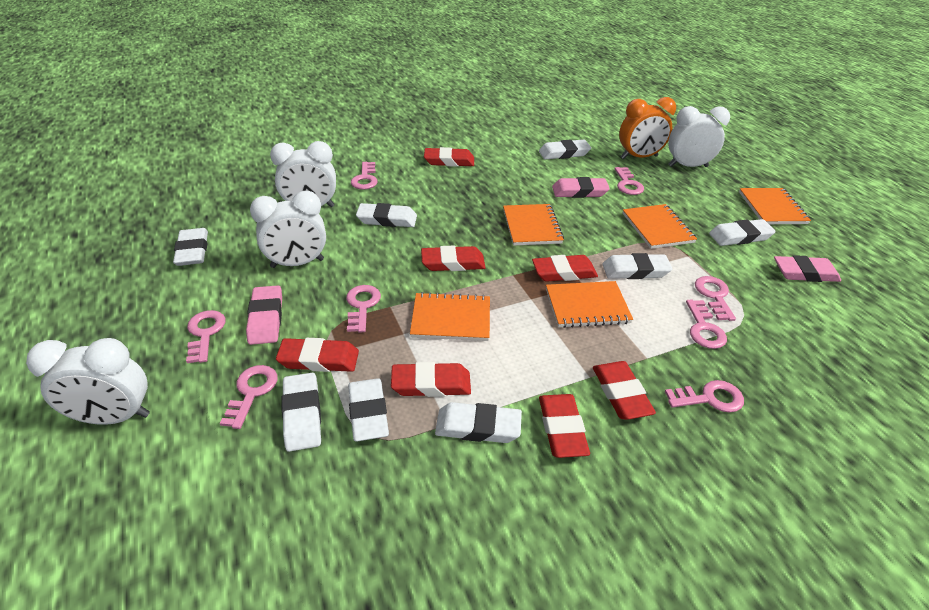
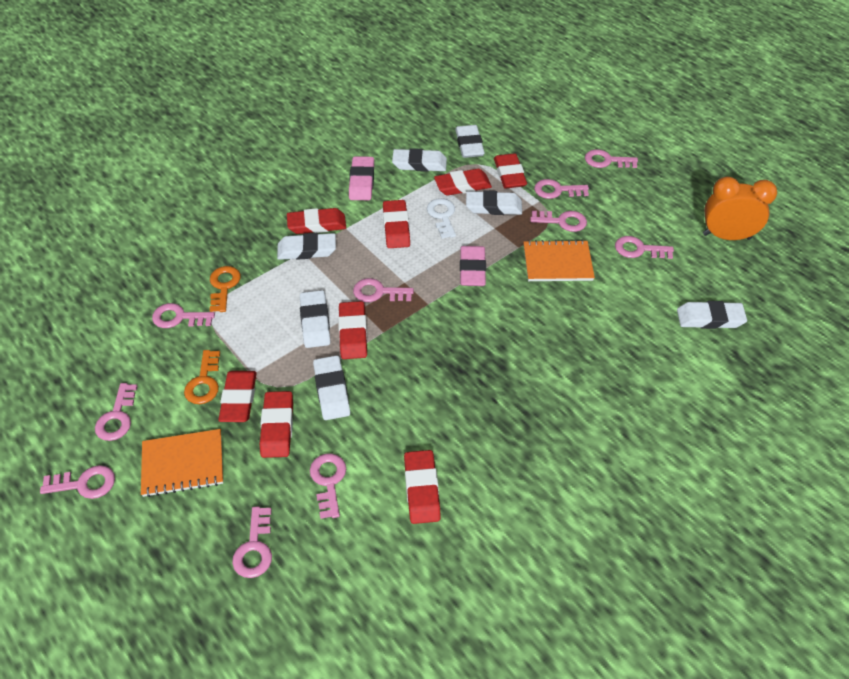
orange key: none = 0 -> [184,350,220,404] [210,266,241,312] = 2
orange notebook: [410,292,490,341] [503,204,564,246] [546,281,633,328] [623,204,697,249] [739,188,811,224] = 5 -> [141,429,223,497] [524,240,595,281] = 2
pink eraser: [246,285,282,345] [552,177,610,198] [774,255,841,282] = 3 -> [349,156,374,200] [460,246,486,286] = 2
pink key: [186,310,226,363] [220,365,278,429] [346,285,381,333] [351,162,378,190] [615,167,644,195] [665,380,744,413] [686,300,727,349] [695,276,736,321] = 8 -> [40,465,115,499] [95,383,138,441] [152,303,215,328] [232,506,272,578] [310,453,346,519] [353,278,414,302] [530,211,587,232] [534,179,589,199] [585,149,638,168] [615,236,674,259] = 10
red eraser: [276,338,359,372] [391,362,471,397] [421,246,486,271] [424,147,474,167] [532,255,598,282] [539,394,590,458] [593,361,656,420] = 7 -> [218,371,257,422] [260,391,293,458] [287,208,346,234] [338,301,367,359] [383,200,410,248] [404,450,441,524] [434,169,492,196] [494,153,527,189] = 8
white clock: [26,338,150,425] [250,191,326,268] [270,141,336,207] [668,106,730,167] = 4 -> none = 0
white eraser: [173,228,208,266] [282,373,321,452] [348,378,389,441] [356,203,417,227] [435,402,522,443] [539,140,591,160] [602,253,672,279] [709,219,776,246] = 8 -> [277,233,336,260] [300,290,330,348] [313,355,350,420] [392,148,447,172] [455,125,485,158] [466,191,522,215] [677,301,747,329] = 7
white key: none = 0 -> [427,198,456,239] = 1

